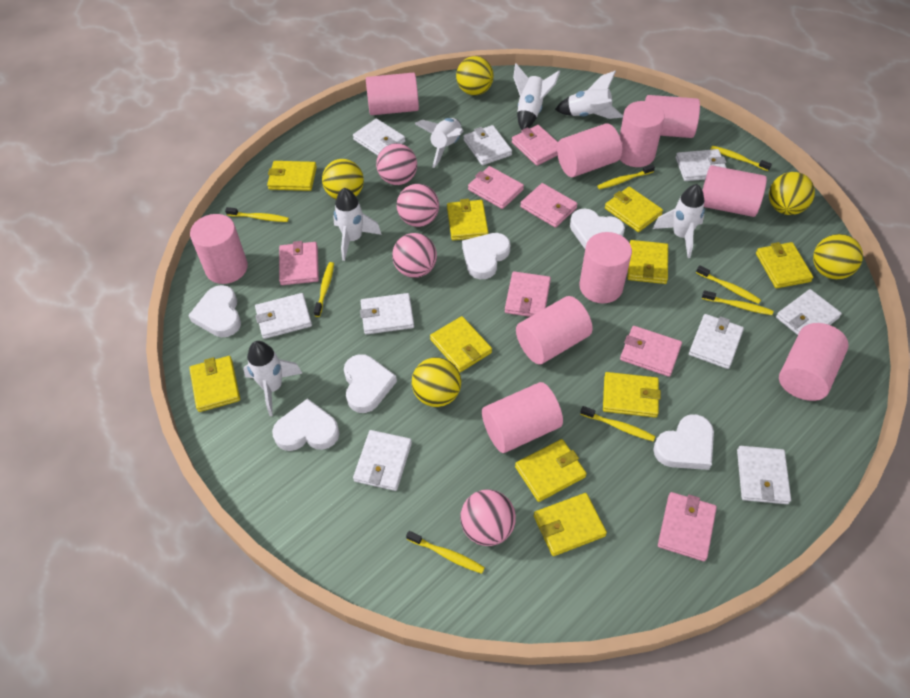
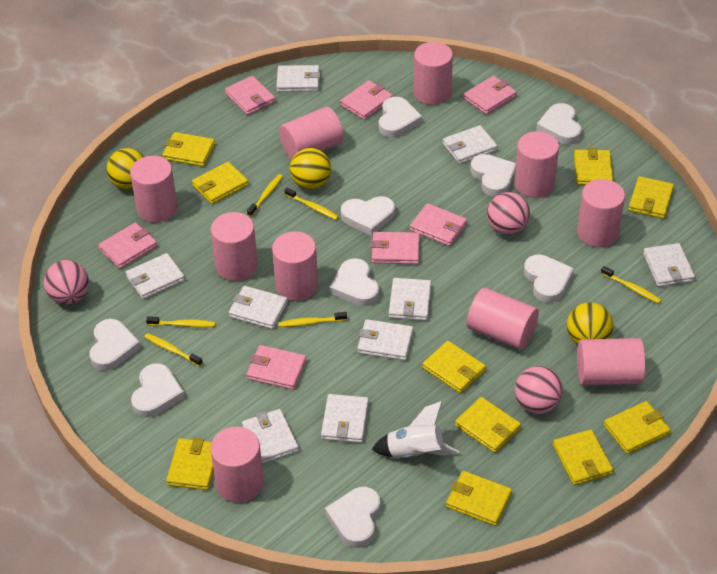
pink ball: [376,143,417,185] [392,233,437,278] [397,184,439,227] [460,490,516,546] = 4 -> [44,260,89,304] [487,192,530,235] [515,366,563,414] = 3
white heart: [188,285,241,337] [272,398,340,451] [344,354,397,413] [462,233,510,279] [570,208,625,249] [653,414,714,470] = 6 -> [89,319,141,371] [131,363,185,418] [325,487,380,548] [330,258,379,306] [341,196,395,236] [379,97,422,138] [470,154,516,197] [524,255,574,303] [536,103,582,145] = 9
white rocket: [243,341,303,416] [333,188,382,261] [415,118,463,168] [513,64,560,130] [555,71,623,119] [653,184,705,258] = 6 -> [372,401,459,459] = 1
yellow ball: [322,159,364,200] [412,357,461,407] [456,56,494,95] [769,172,815,215] [813,234,863,279] = 5 -> [107,148,144,190] [290,148,331,189] [567,302,613,345] = 3
yellow toothbrush: [225,207,289,222] [314,262,334,317] [406,531,485,574] [580,406,655,442] [597,164,655,189] [696,265,761,304] [702,290,773,315] [711,146,772,171] = 8 -> [144,333,203,366] [146,316,216,327] [247,174,283,217] [278,312,347,327] [285,187,339,220] [601,266,662,304] = 6

